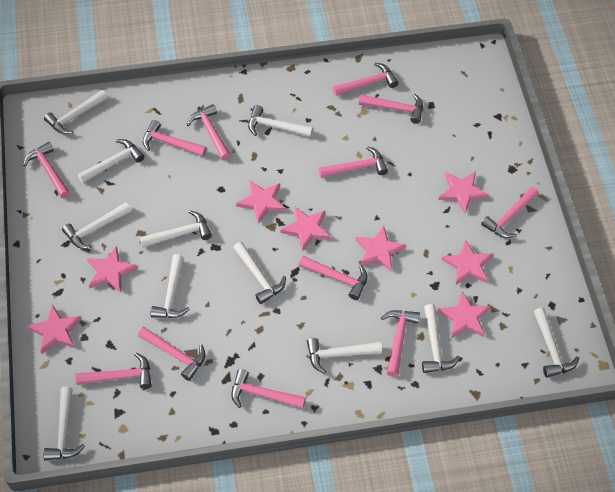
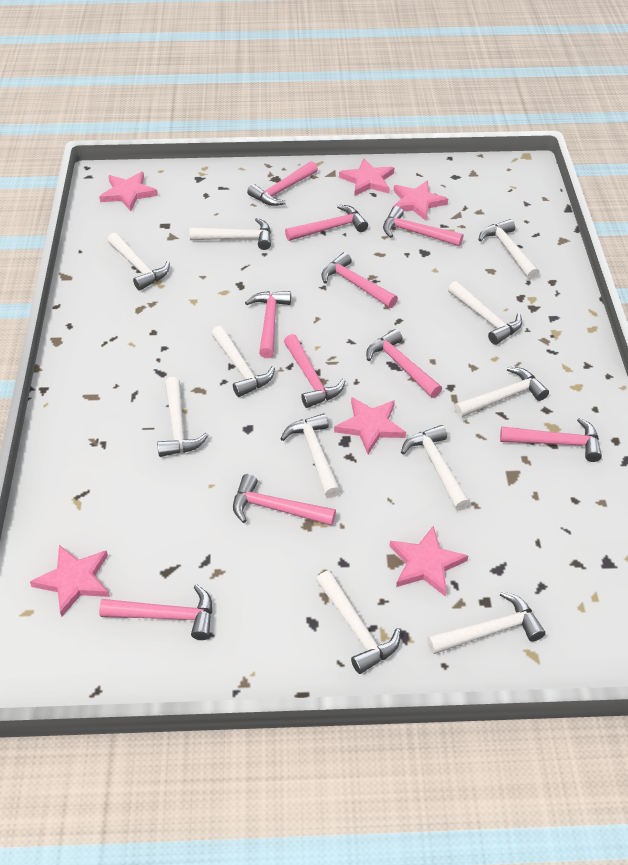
pink hammer: [23,142,70,198] [76,353,152,389] [138,327,205,381] [143,120,207,157] [187,104,231,160] [231,369,306,409] [299,256,368,300] [319,146,388,178] [333,63,398,96] [359,93,423,124] [381,310,420,377] [481,187,539,238] = 12 -> [99,584,212,640] [233,474,336,526] [245,291,291,358] [247,161,318,206] [284,334,345,408] [285,205,368,241] [321,252,398,308] [366,329,442,398] [383,206,463,246] [500,417,602,462] = 10
pink star: [28,304,82,354] [87,246,138,293] [236,181,286,224] [280,207,331,251] [355,226,406,272] [438,291,491,339] [439,172,489,214] [442,240,493,285] = 8 -> [30,545,110,616] [99,172,158,211] [334,397,406,454] [339,158,394,196] [390,526,468,597] [393,181,448,221] = 6

